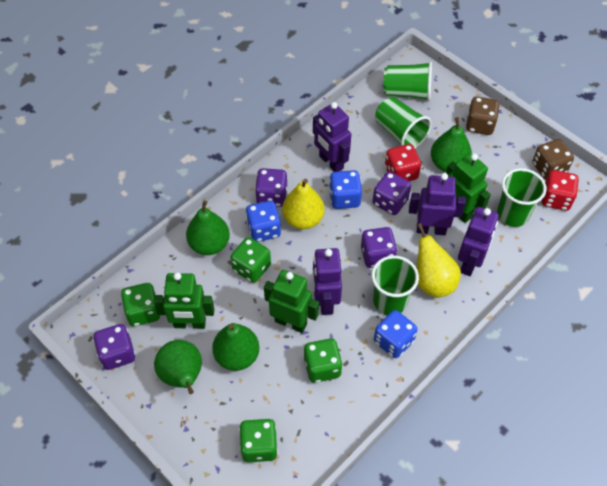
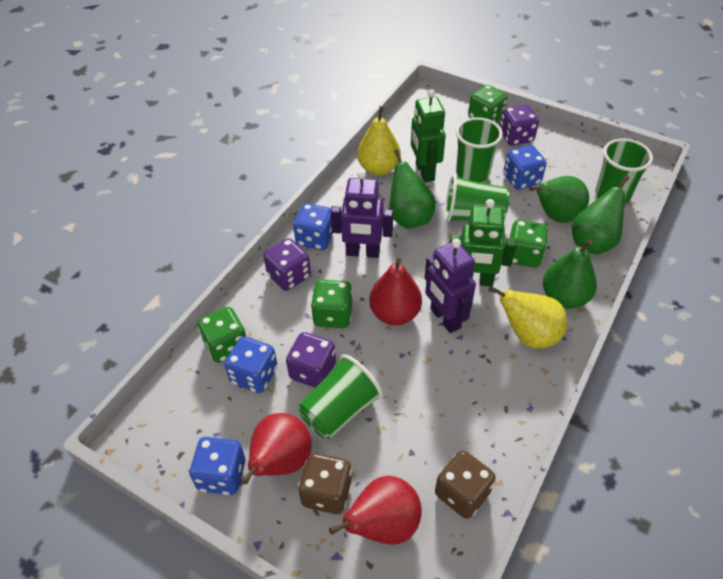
blue dice: [246,201,281,242] [329,170,362,209] [374,310,418,358] = 3 -> [189,437,245,495] [225,336,278,393] [293,203,333,250] [503,145,547,190] = 4
green robot: [153,272,214,329] [264,270,319,333] [446,153,491,223] = 3 -> [411,89,446,182] [450,199,516,287] = 2
purple dice: [93,324,136,370] [255,168,287,207] [361,227,397,268] [373,172,411,215] = 4 -> [263,238,311,291] [286,332,336,388] [500,104,539,146] = 3
purple robot: [312,248,342,315] [313,102,351,172] [409,173,466,235] [458,207,499,276] = 4 -> [331,171,393,258] [425,239,476,333] = 2
red dice: [385,144,421,181] [542,170,579,211] = 2 -> none = 0
red pear: none = 0 -> [241,413,312,484] [329,476,422,545] [369,258,422,325] = 3

